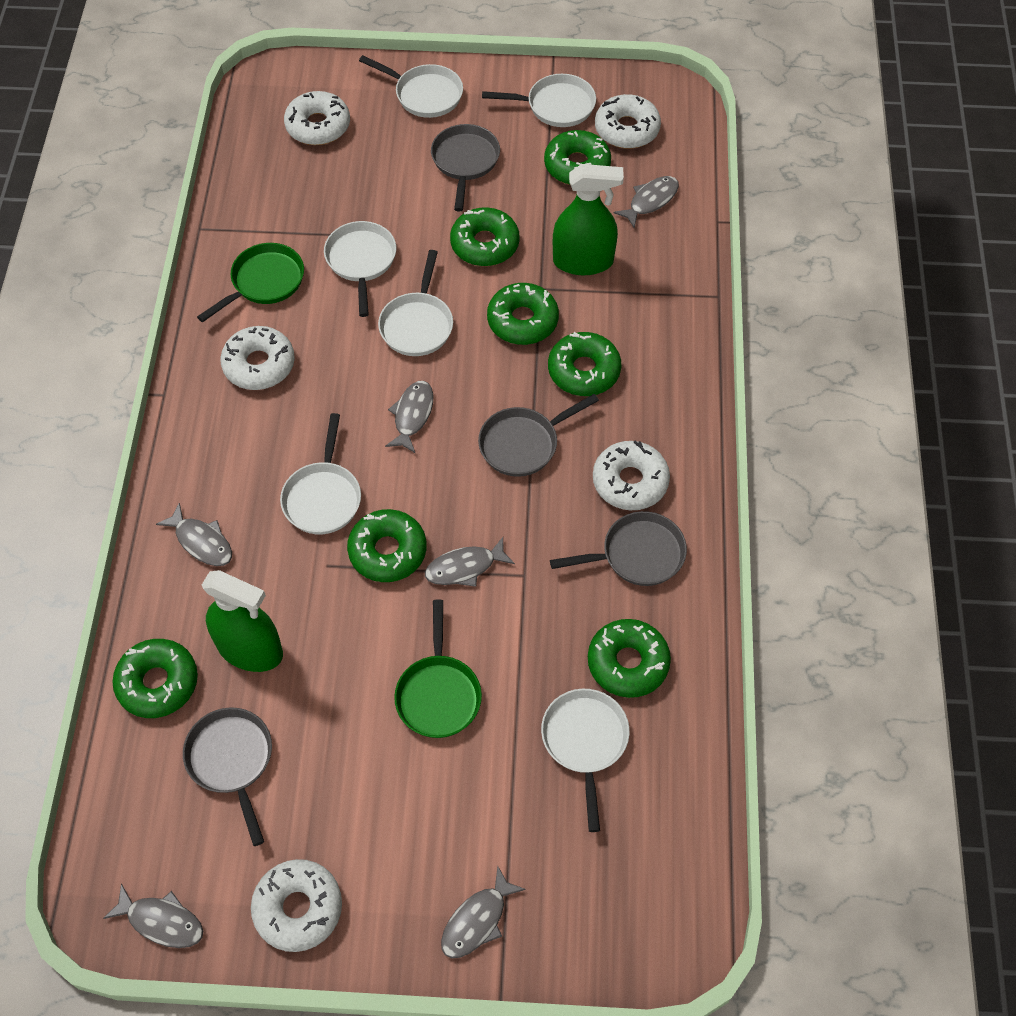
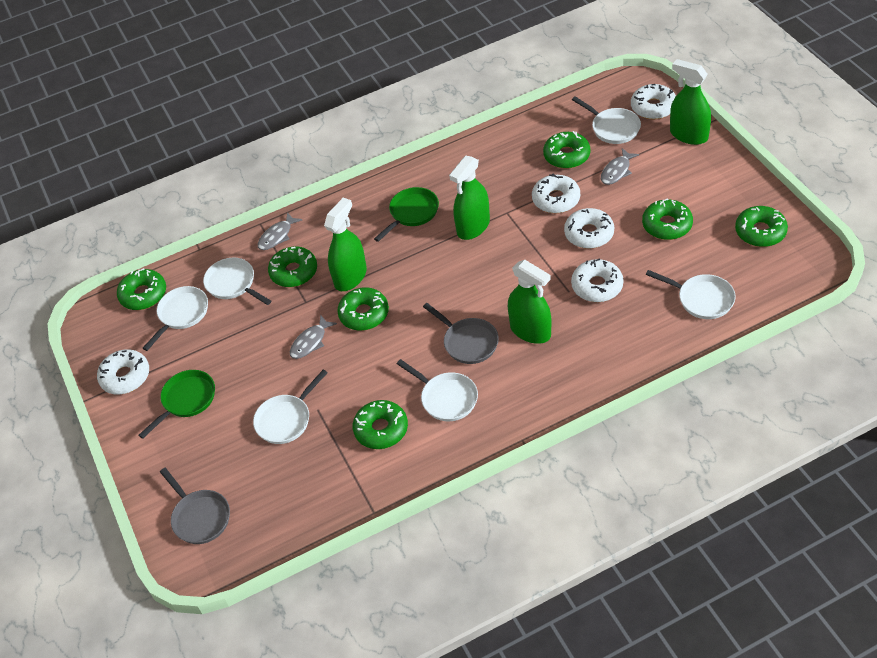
green spray bottle: [202,570,283,672] [553,164,624,275] = 2 -> [324,198,367,291] [449,156,490,240] [508,260,551,344] [670,59,711,145] = 4
grey fish: [103,884,203,948] [156,503,232,566] [385,381,433,454] [425,537,515,587] [441,866,526,958] [614,176,679,228] = 6 -> [258,212,302,250] [290,315,337,359] [601,148,639,185] = 3
grey pan: [183,707,272,846] [431,124,500,212] [478,394,599,477] [550,511,687,586] = 4 -> [160,468,230,544] [423,303,499,364] = 2

